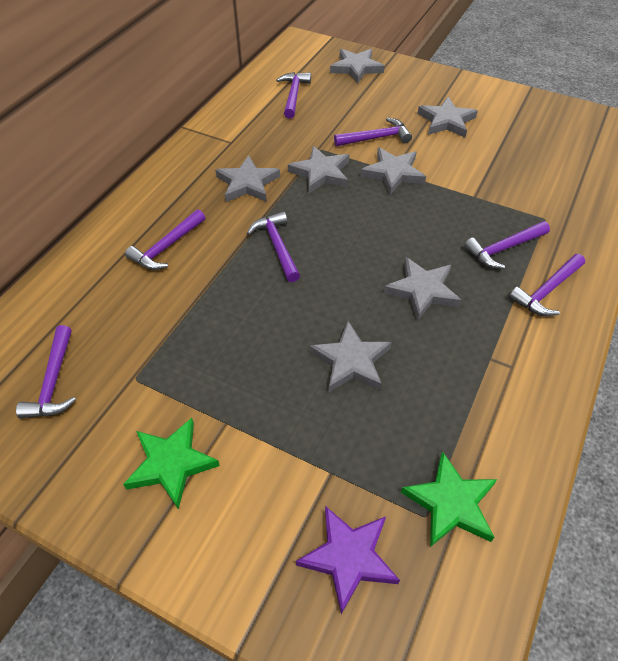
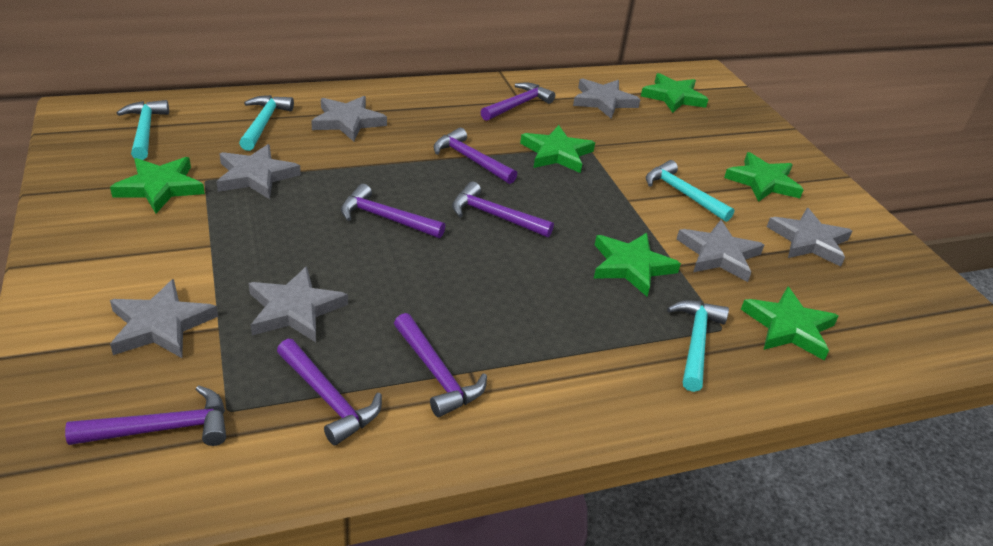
green star: [123,418,220,509] [401,451,497,547] = 2 -> [110,157,205,213] [520,125,595,173] [594,233,681,297] [641,73,709,113] [724,152,804,202] [741,287,839,360] = 6
purple star: [296,506,400,614] = 1 -> none = 0
turquoise hammer: none = 0 -> [117,100,169,160] [239,95,294,151] [646,160,734,222] [667,300,729,392] = 4

